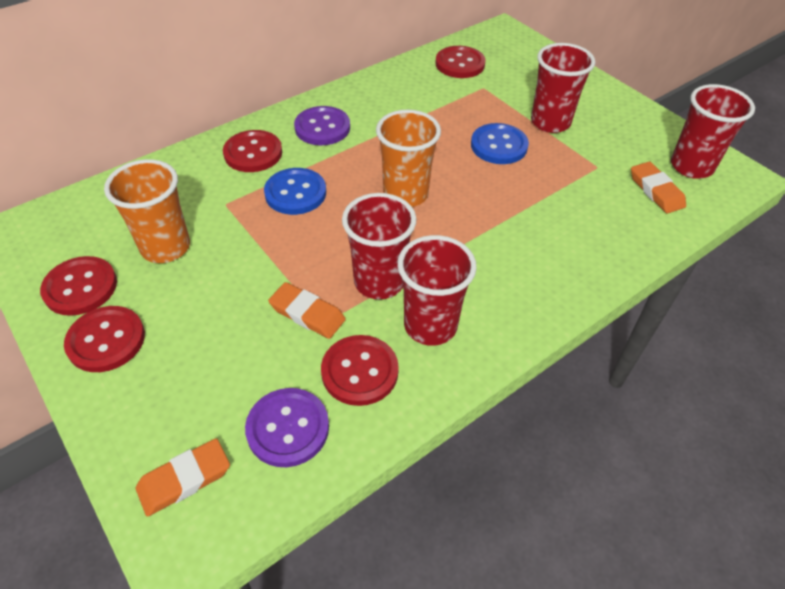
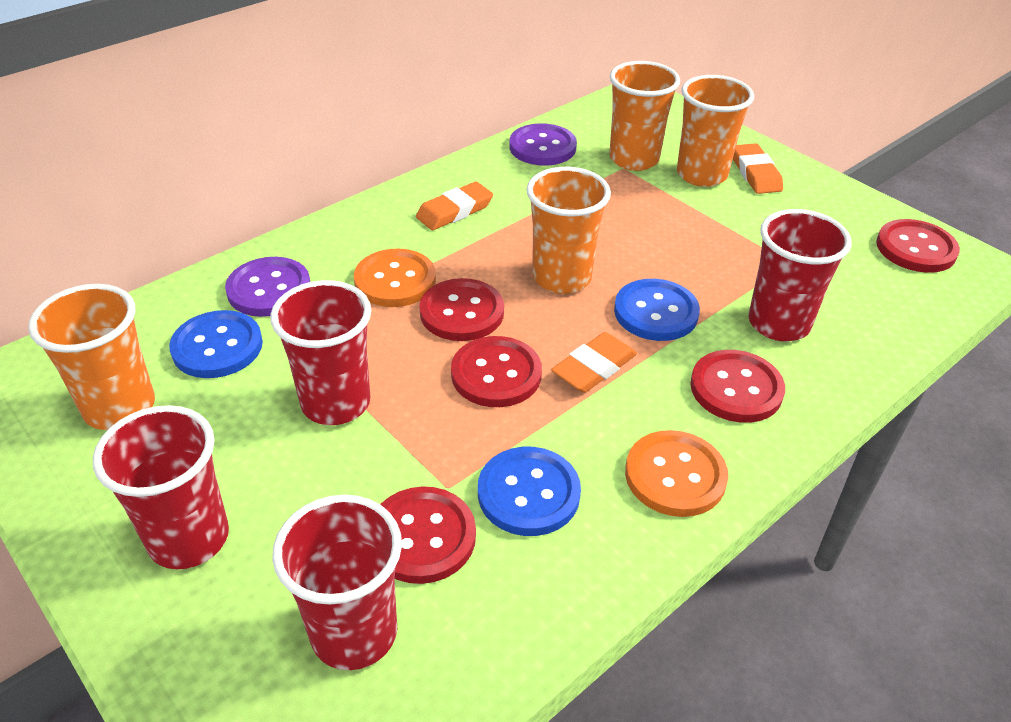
blue button: [264,168,326,215] [471,123,529,164] = 2 -> [169,310,263,378] [478,447,581,536] [614,279,700,341] = 3
orange button: none = 0 -> [354,249,436,307] [625,430,728,517] = 2
orange cup: [104,159,190,263] [376,110,441,207] = 2 -> [28,284,155,430] [527,167,611,294] [609,61,680,171] [677,75,754,187] = 4

